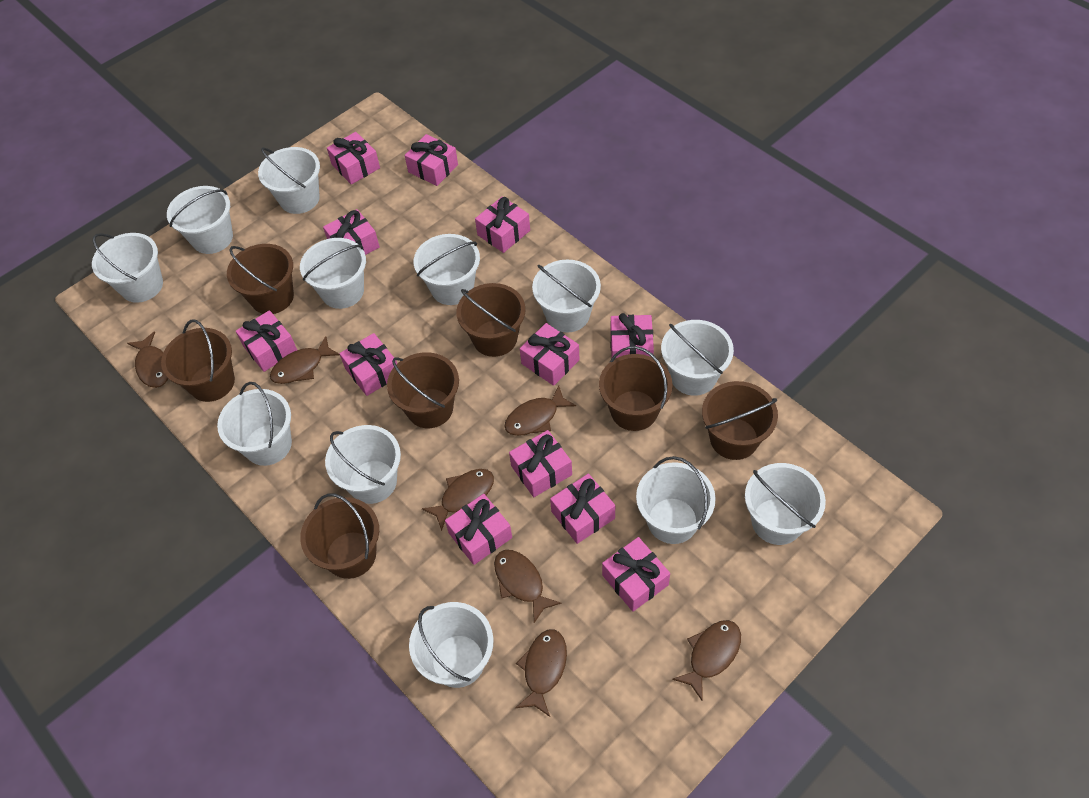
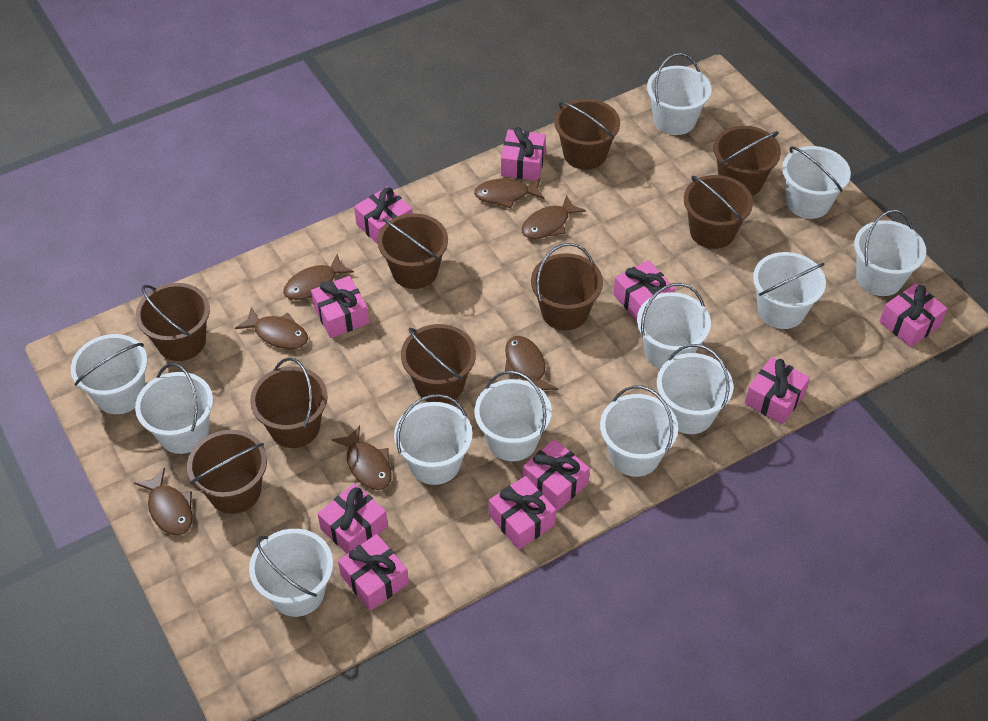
brown bucket: [161,320,235,402] [227,244,294,314] [300,493,379,579] [387,352,459,428] [456,283,526,357] [599,346,673,431] [702,381,778,460] = 7 -> [136,283,210,361] [187,430,267,514] [250,358,328,448] [377,213,448,289] [401,324,476,403] [531,243,603,330] [555,99,620,170] [684,175,753,249] [714,126,781,196] = 9
pink gift: [236,310,297,372] [323,209,380,255] [327,132,380,185] [340,333,397,396] [404,134,458,186] [445,494,512,565] [475,196,530,253] [509,430,572,497] [520,323,580,386] [550,473,615,544] [602,537,670,611] [611,313,654,359] = 12 -> [311,276,369,338] [318,483,388,554] [338,534,409,611] [354,186,412,244] [489,476,556,549] [501,127,546,180] [522,439,590,511] [613,260,675,320] [745,357,810,425] [880,283,948,347] = 10

